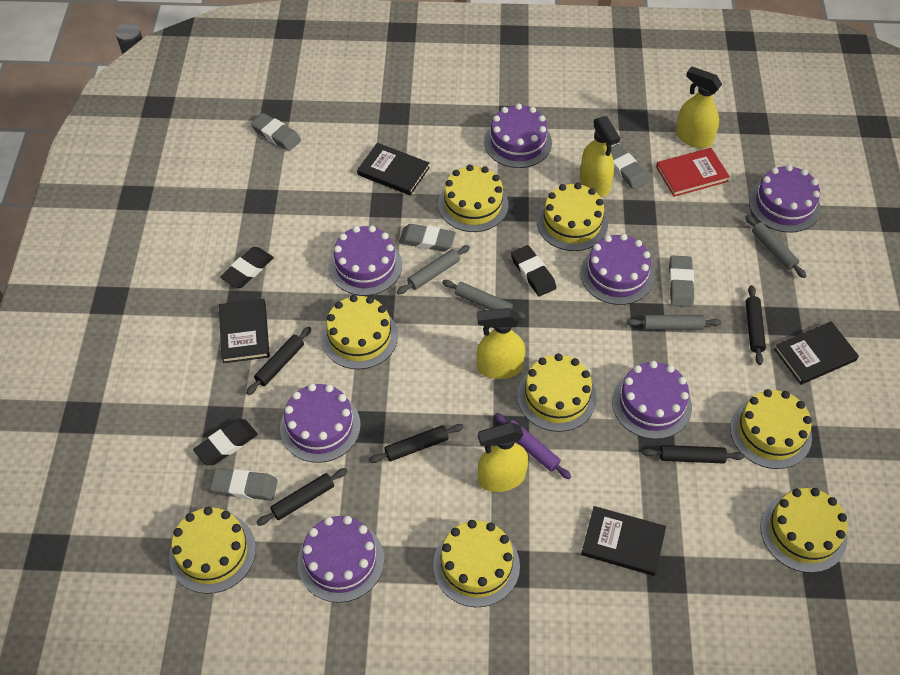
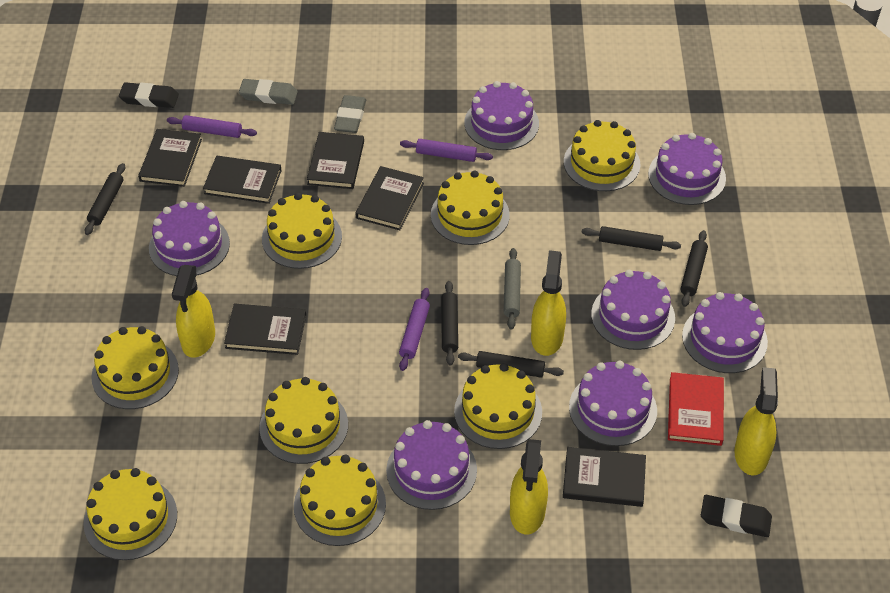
black book: [219,299,270,363] [357,143,430,195] [581,506,666,576] [774,321,859,385] = 4 -> [138,129,202,187] [203,156,282,204] [224,304,306,355] [307,132,364,189] [355,166,424,230] [563,447,646,507] = 6
black eraser: [193,419,258,465] [220,247,274,288] [511,245,556,296] = 3 -> [119,82,179,108] [701,495,772,537] = 2
grey eraser: [210,468,278,501] [250,113,301,151] [399,224,456,252] [611,144,649,190] [669,255,694,307] = 5 -> [239,79,298,105] [334,95,366,133] = 2
grey rolling pin: [397,245,470,294] [442,280,526,319] [627,315,722,330] [745,215,806,278] = 4 -> [504,248,521,330] = 1
purple rolling pin: [494,413,571,479] = 1 -> [167,115,257,138] [399,288,430,371] [400,139,493,162] = 3

